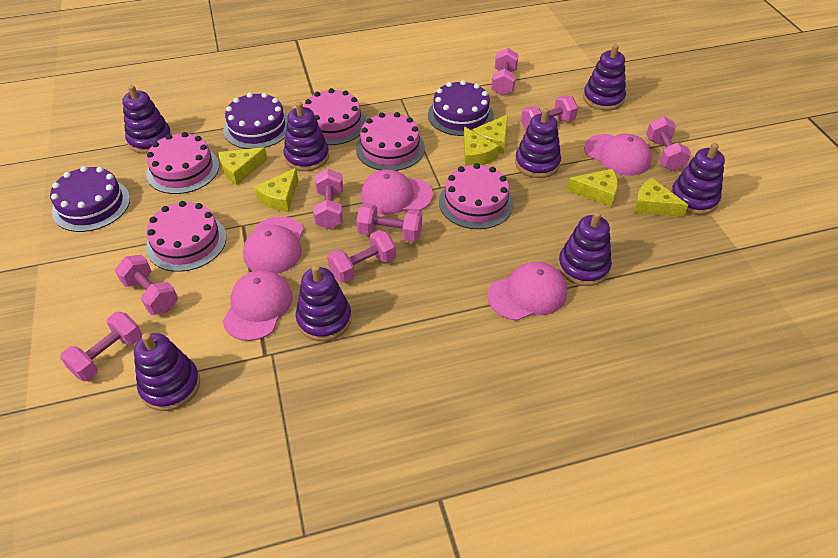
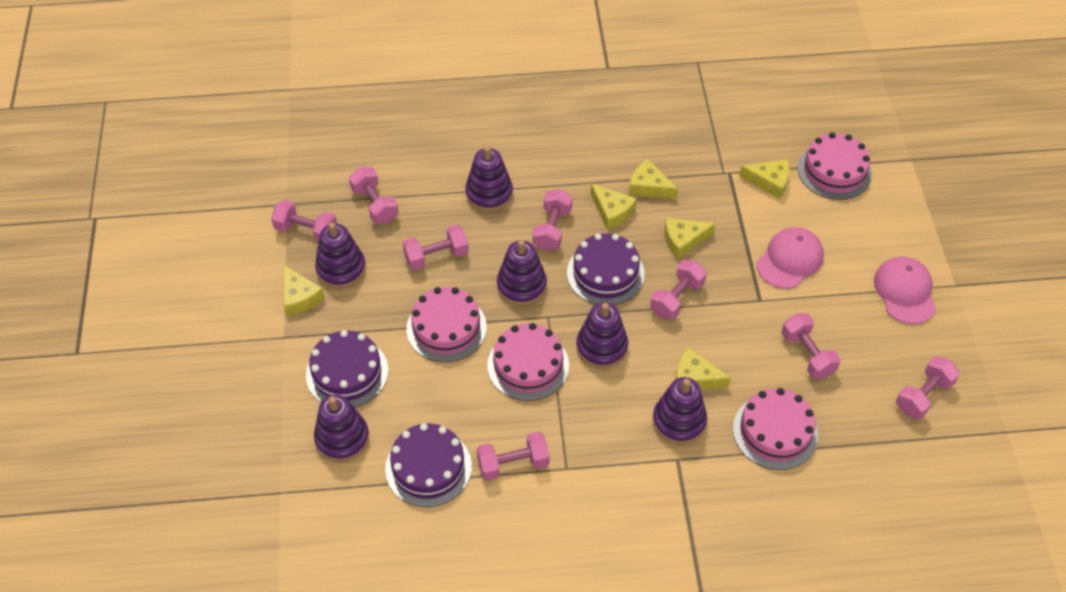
pink cake: [146,132,219,194] [146,201,226,272] [303,88,366,145] [356,112,425,171] [439,163,513,229] = 5 -> [406,287,487,362] [487,323,569,401] [733,388,818,470] [798,132,872,200] = 4
pink cap: [222,270,293,341] [243,217,304,274] [361,169,433,215] [488,262,567,321] [584,134,652,176] = 5 -> [757,227,824,289] [874,257,936,324] = 2
purple stacking toy: [122,85,172,154] [134,333,200,411] [284,102,329,171] [296,265,352,341] [515,108,561,178] [558,211,612,286] [583,44,626,111] [671,143,725,215] = 8 -> [314,394,369,462] [315,223,366,289] [465,146,513,212] [497,240,547,306] [576,302,628,369] [652,377,707,445] = 6

